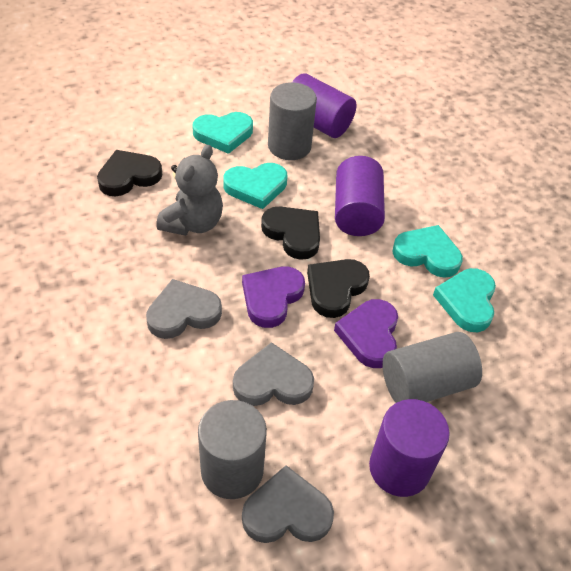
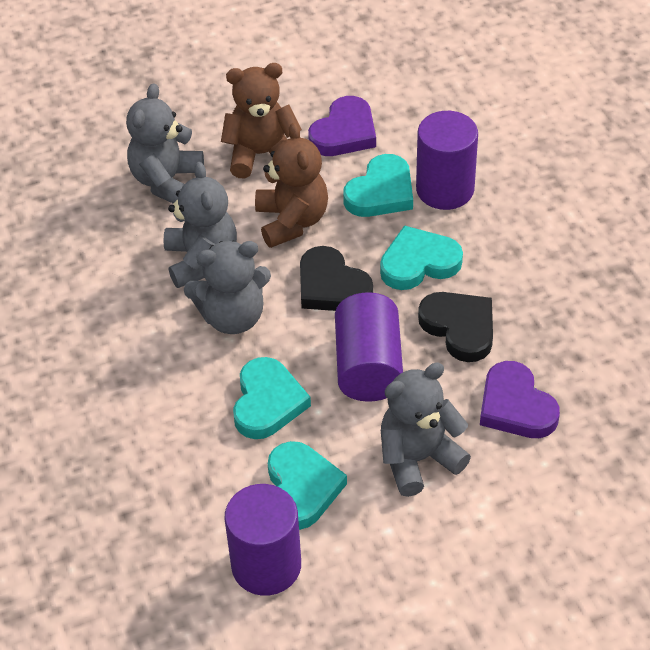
black heart: [97,150,162,197] [261,207,320,260] [307,259,370,318] = 3 -> [300,246,373,311] [418,292,493,362] = 2
brown teddy bear: none = 0 -> [221,63,302,178] [255,123,328,248] = 2
grey cylinder: [198,400,267,499] [268,82,317,160] [382,332,482,403] = 3 -> none = 0
grey heart: [146,279,222,339] [233,342,314,406] [242,465,334,543] = 3 -> none = 0
grey teddy bear: [156,145,223,236] = 1 -> [126,83,204,204] [164,162,237,288] [184,241,271,334] [381,362,471,497] = 4

